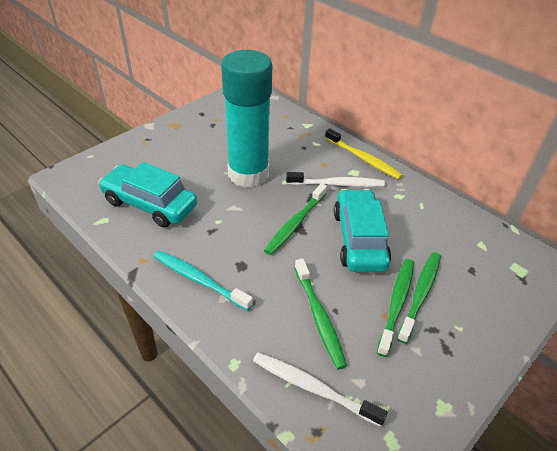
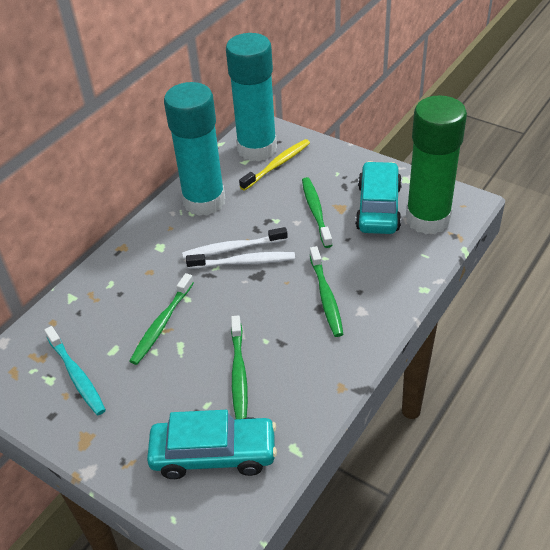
green glue stick: none = 0 -> [406,95,467,234] = 1
turquoise glue stick: [221,50,272,188] = 1 -> [164,82,225,216] [226,33,277,162] = 2

